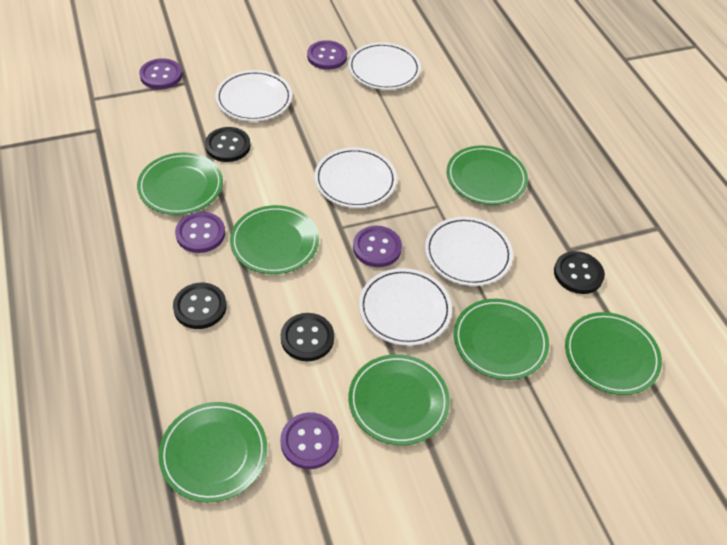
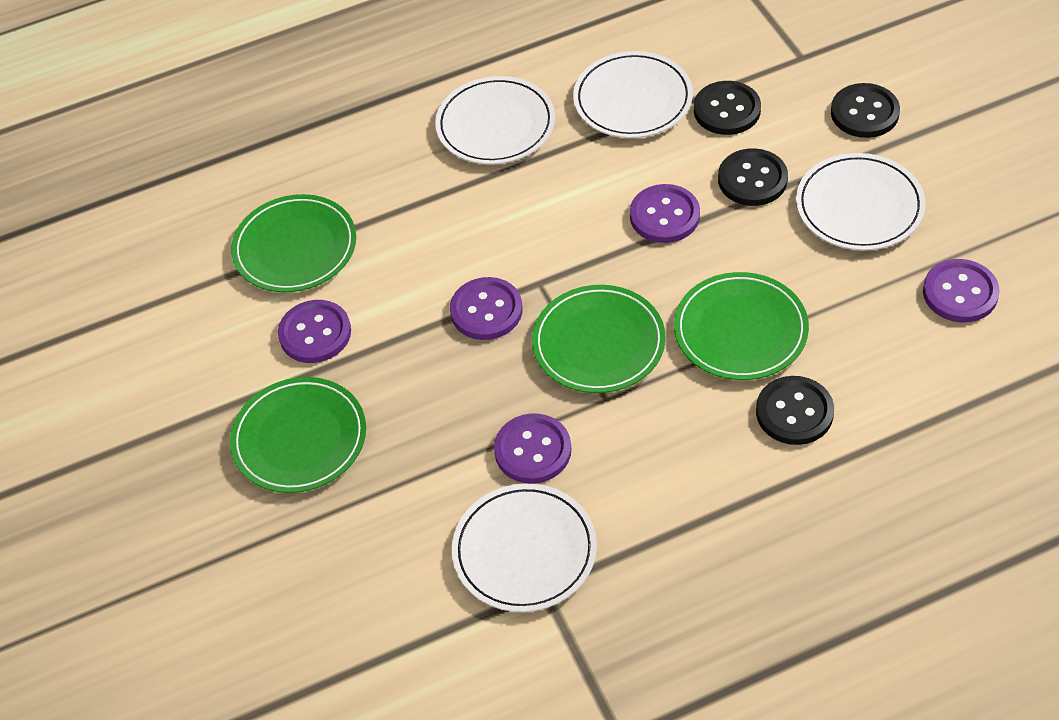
green plate: [137,152,223,215] [159,402,267,502] [230,205,319,274] [349,354,450,445] [447,145,528,205] [454,299,549,380] [565,312,662,395] = 7 -> [230,377,366,493] [231,194,356,292] [532,285,666,393] [674,272,809,380] = 4
white plate: [215,70,292,121] [314,148,397,208] [348,42,421,90] [359,268,452,346] [425,217,513,286] = 5 -> [435,76,555,164] [452,484,597,612] [573,51,693,138] [796,153,925,250] = 4

